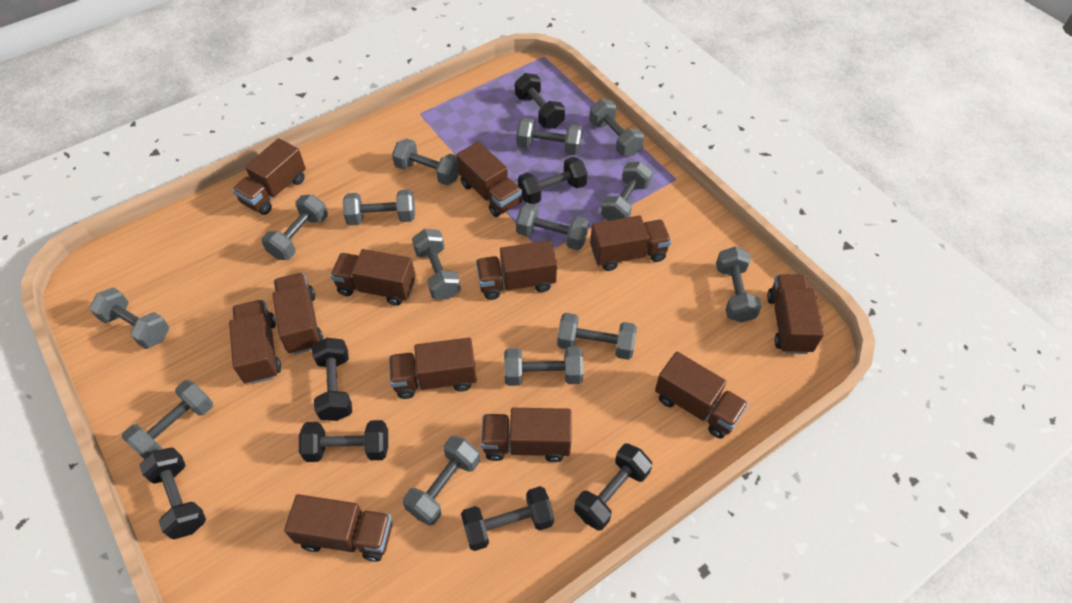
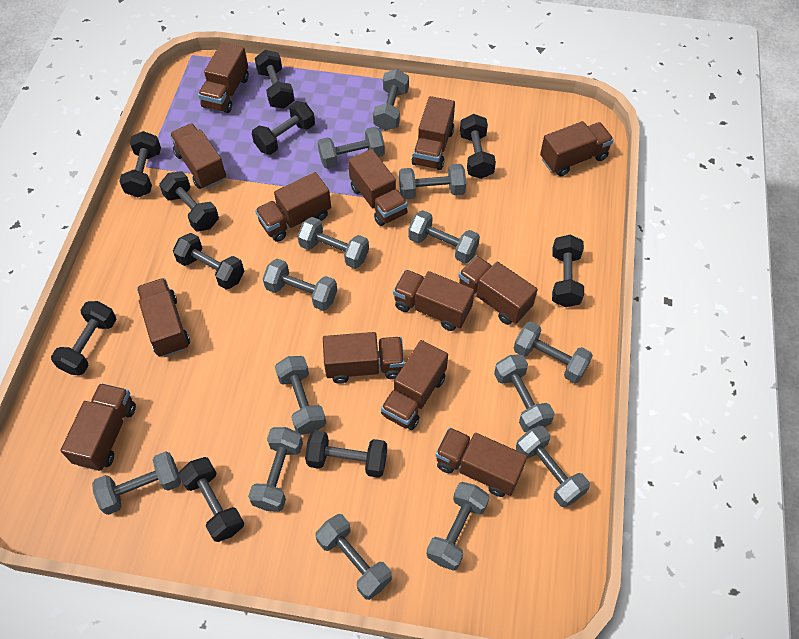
black dumbbell: [139,447,206,540] [299,420,388,462] [312,338,352,421] [461,486,554,551] [515,73,565,128] [518,157,588,204] [574,443,652,531] = 7 -> [51,301,117,375] [119,131,161,197] [159,171,219,232] [173,233,244,290] [178,457,244,542] [252,101,315,155] [255,50,294,109] [305,430,387,478] [460,114,496,179] [552,235,584,307] = 10
brown truck: [229,300,281,384] [232,138,306,215] [272,273,323,354] [284,494,392,562] [330,249,416,306] [389,338,477,399] [456,142,522,217] [476,240,557,300] [481,408,571,462] [590,215,671,271] [655,352,749,439] [767,274,824,354] = 12 -> [60,383,136,471] [137,278,190,357] [170,123,226,189] [198,42,249,113] [255,172,331,242] [323,332,405,384] [348,149,408,226] [381,340,448,430] [393,270,475,331] [412,96,455,170] [435,427,527,497] [458,256,538,325] [540,121,614,176] = 13

